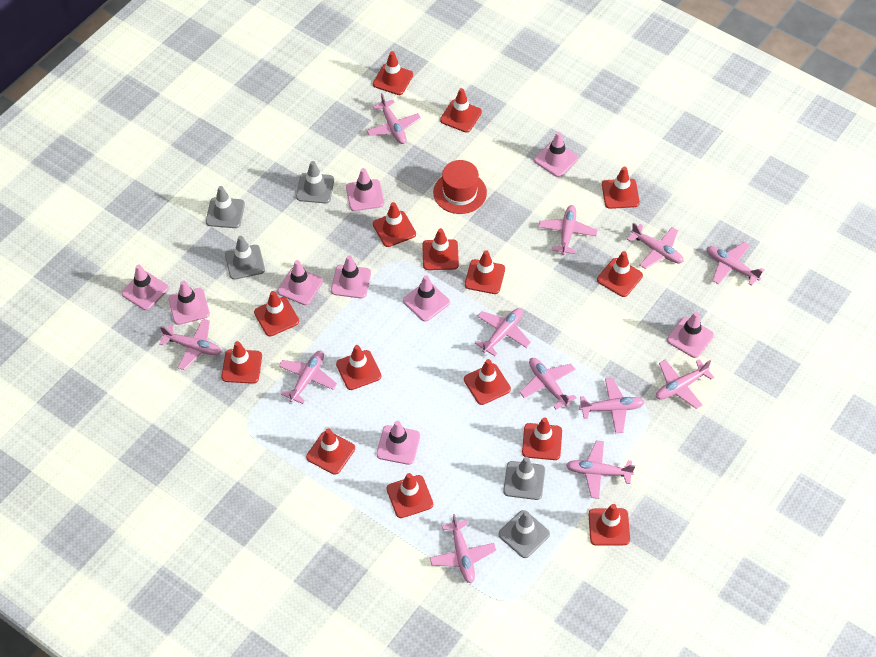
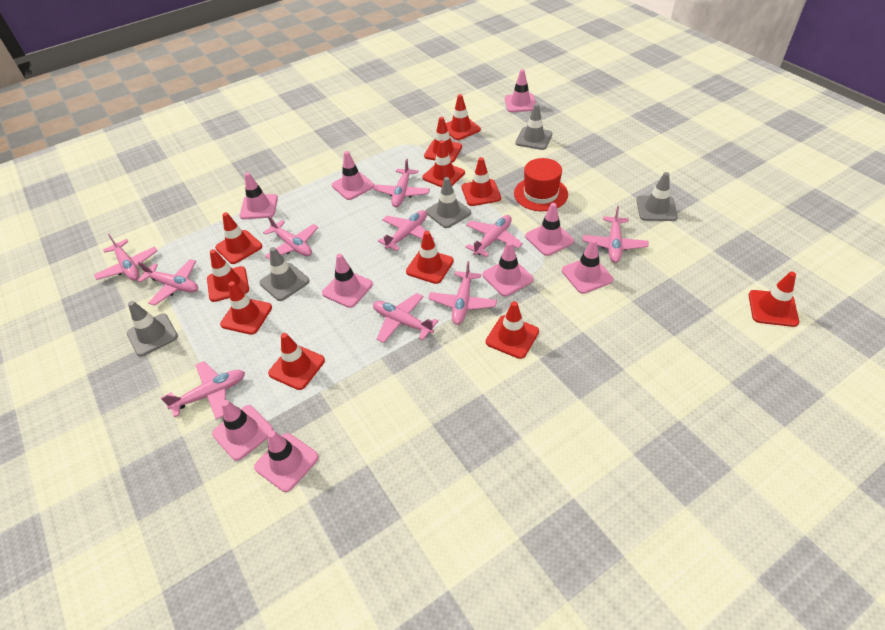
pink plane: [159,319,221,370] [279,351,337,404] [366,93,421,144] [430,514,496,583] [475,308,531,356] [520,358,576,410] [538,205,597,255] [566,440,635,499] [579,378,645,433] [627,223,684,269] [656,359,714,409] [707,242,764,286] = 12 -> [94,234,157,281] [137,259,198,306] [160,361,245,419] [263,215,318,260] [373,158,430,207] [373,293,438,343] [378,210,434,251] [428,261,497,325] [465,215,523,257] [583,206,649,263] = 10
red traffic cone: [222,341,262,384] [254,291,299,336] [306,428,355,475] [336,345,381,390] [373,51,413,95] [373,202,416,247] [387,473,433,518] [422,228,459,270] [440,88,482,133] [464,359,511,405] [465,250,505,294] [522,417,562,460] [589,504,630,546] [597,251,643,297] [602,167,640,209] = 15 -> [207,249,249,302] [215,212,262,264] [220,281,272,335] [268,333,325,390] [406,231,454,284] [422,140,465,187] [424,117,462,163] [446,94,481,140] [462,157,501,206] [486,301,539,359] [749,271,799,327] = 11

